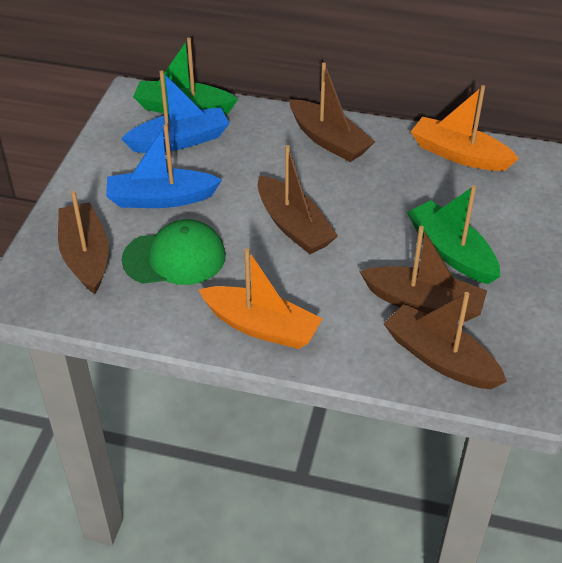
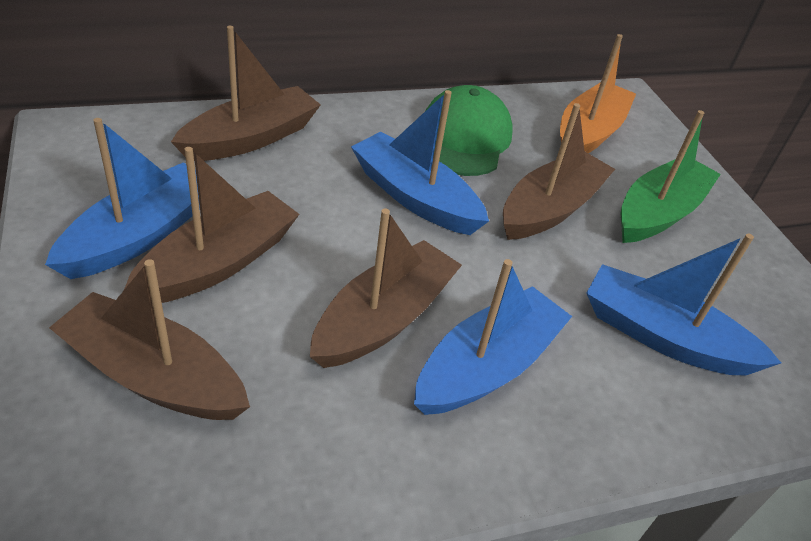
blue boat: [106,124,222,208] [121,70,230,153] = 2 -> [45,118,200,279] [351,90,489,235] [414,259,572,415] [586,234,781,376] = 4
green boat: [133,38,238,114] [407,185,500,284] = 2 -> [620,110,721,243] = 1
orange boat: [198,248,322,349] [411,85,519,171] = 2 -> [560,34,636,153] = 1

